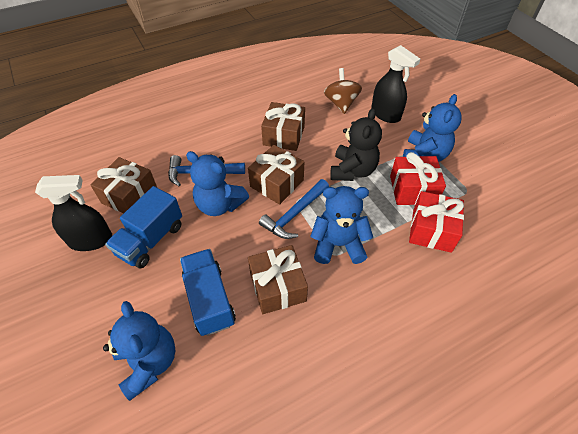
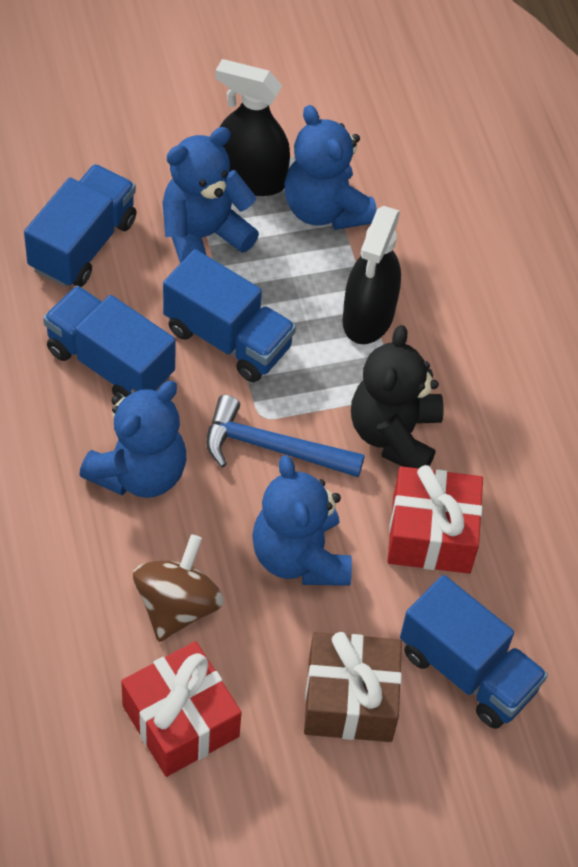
blue hammer: [168,155,245,186] [259,179,329,239] = 2 -> [206,395,365,477] = 1
blue truck: [105,186,182,268] [180,249,236,336] = 2 -> [24,164,136,287] [43,286,175,399] [163,249,296,382] [400,575,548,729] = 4
brown gift: [91,157,157,213] [248,145,304,205] [248,245,308,314] [261,102,305,151] = 4 -> [304,632,402,742] = 1

